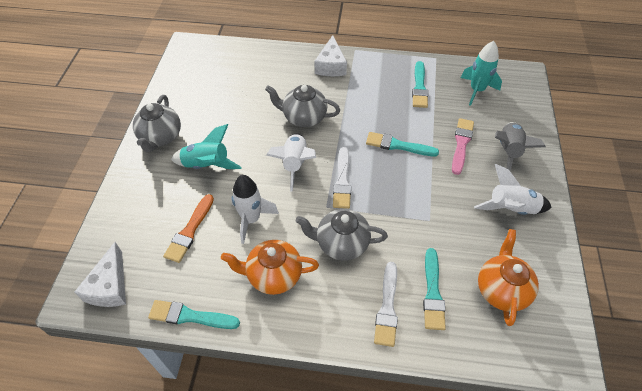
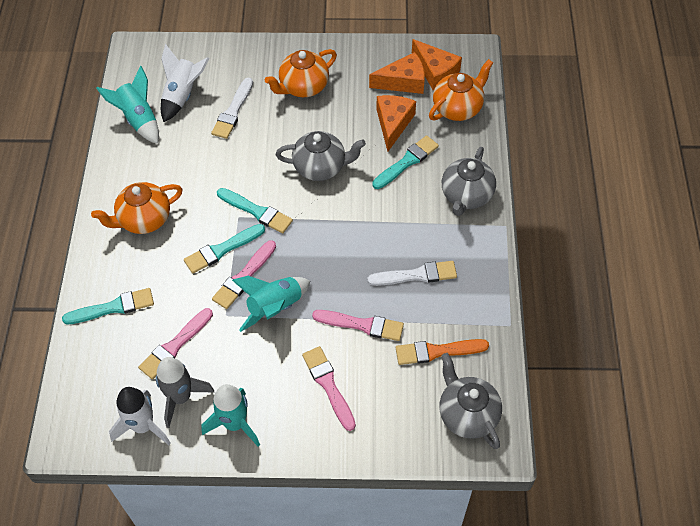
orange cheese: none = 0 -> [369,52,425,94] [376,95,416,151] [412,39,462,90] = 3
orange teapot: [221,240,319,295] [478,229,539,326] = 2 -> [91,182,183,234] [265,49,337,97] [429,59,493,121] = 3
pink brush: [452,118,474,175] = 1 -> [138,308,213,379] [212,240,276,309] [302,346,356,431] [312,310,404,341] = 4
turquoise rocket: [171,124,242,169] [461,41,502,106] = 2 -> [96,66,159,144] [201,384,260,446] [232,276,310,332] = 3
white cheese: [75,242,126,307] [315,35,347,76] = 2 -> none = 0
white rocket: [231,175,279,244] [266,133,316,192] [474,164,552,215] = 3 -> [109,387,171,445] [161,44,210,122] = 2

